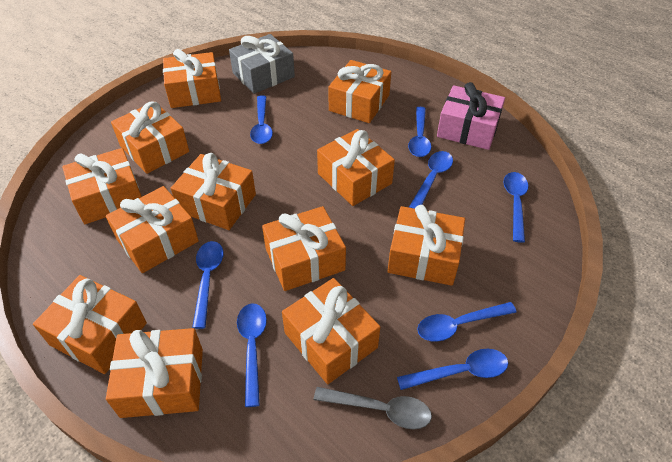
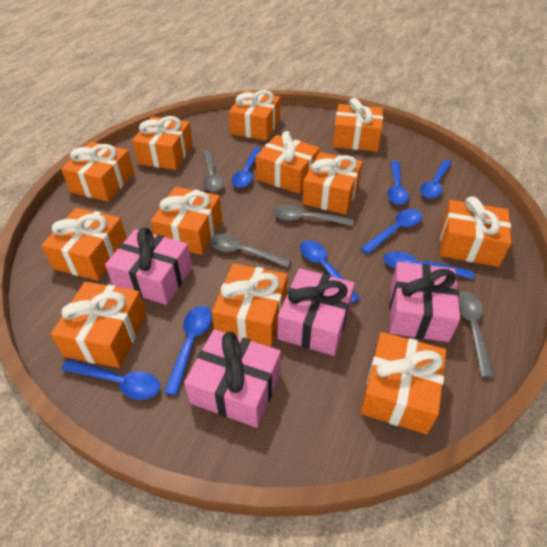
grey gift: [229,34,295,94] = 1 -> none = 0
grey spoon: [314,387,432,430] = 1 -> [203,151,224,192] [209,234,291,268] [273,205,354,226] [458,292,494,378] = 4
pink gift: [437,82,505,150] = 1 -> [105,227,192,305] [184,329,281,428] [278,268,355,356] [389,261,460,342] = 4

